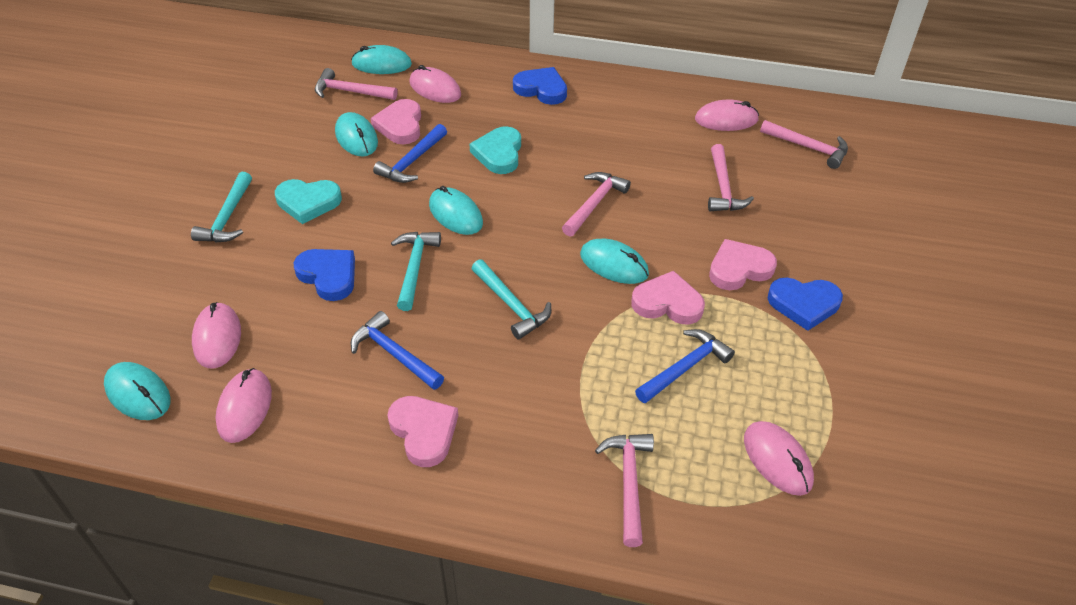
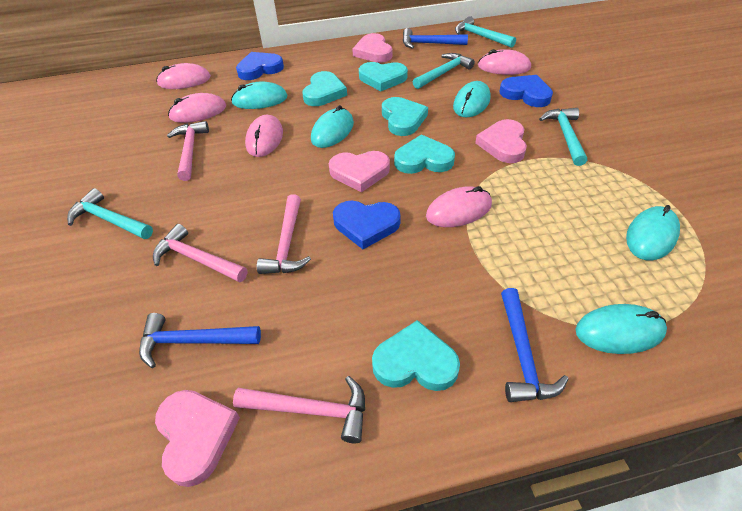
pink hammer: [315,68,397,100] [562,172,631,237] [595,434,654,547] [708,144,754,211] [760,120,848,169] = 5 -> [153,224,248,282] [167,121,209,181] [233,376,365,443] [257,194,311,274] = 4
turquoise hammer: [191,172,252,242] [391,232,441,311] [471,259,551,340] = 3 -> [67,188,153,239] [413,53,475,89] [455,16,516,48] [539,108,587,166] = 4
turquoise heart: [275,179,342,224] [470,126,521,174] = 2 -> [302,71,347,106] [359,62,408,91] [372,320,460,391] [382,97,428,136] [394,134,455,174] = 5

